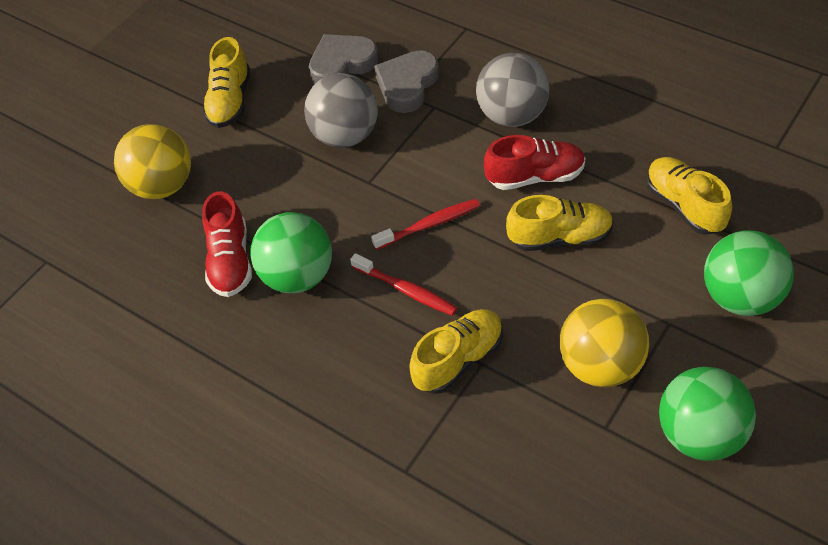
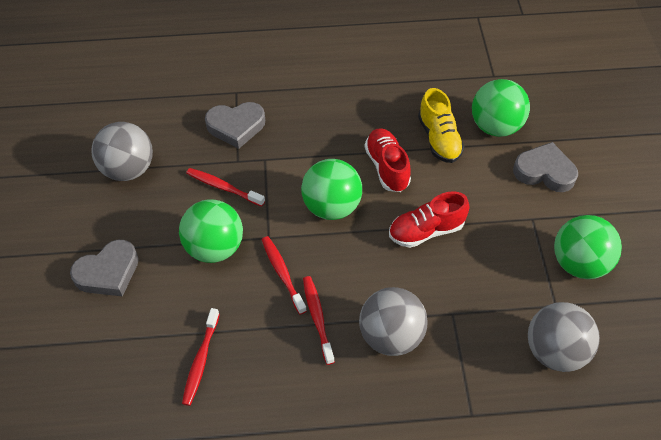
green ball: [251,212,332,293] [659,367,756,461] [704,231,794,316] = 3 -> [179,199,243,263] [301,159,362,220] [472,79,530,137] [554,215,622,279] = 4
grey ball: [304,73,378,148] [476,53,550,127] = 2 -> [91,122,153,181] [359,287,428,356] [528,302,600,372] = 3
grey heart: [309,34,378,84] [374,50,439,113] = 2 -> [70,240,139,297] [205,102,265,149] [513,142,578,192] = 3
red toothbrush: [350,253,457,316] [371,199,480,250] = 2 -> [182,308,220,406] [186,168,265,207] [262,236,307,314] [303,276,335,365] = 4
yellow ball: [114,124,191,199] [559,299,649,388] = 2 -> none = 0
yellow shoe: [202,37,250,128] [409,309,503,394] [506,195,614,251] [646,157,732,235] = 4 -> [418,88,464,163] = 1

